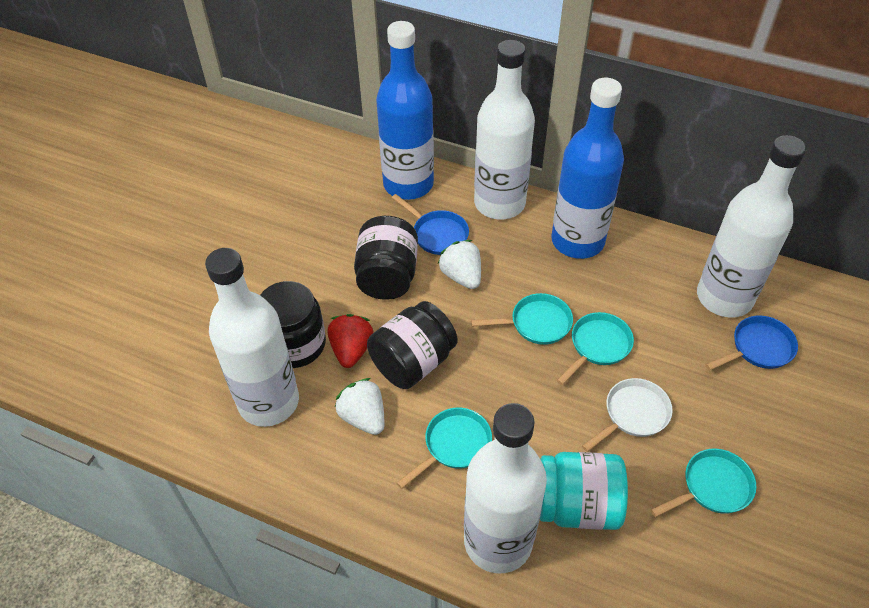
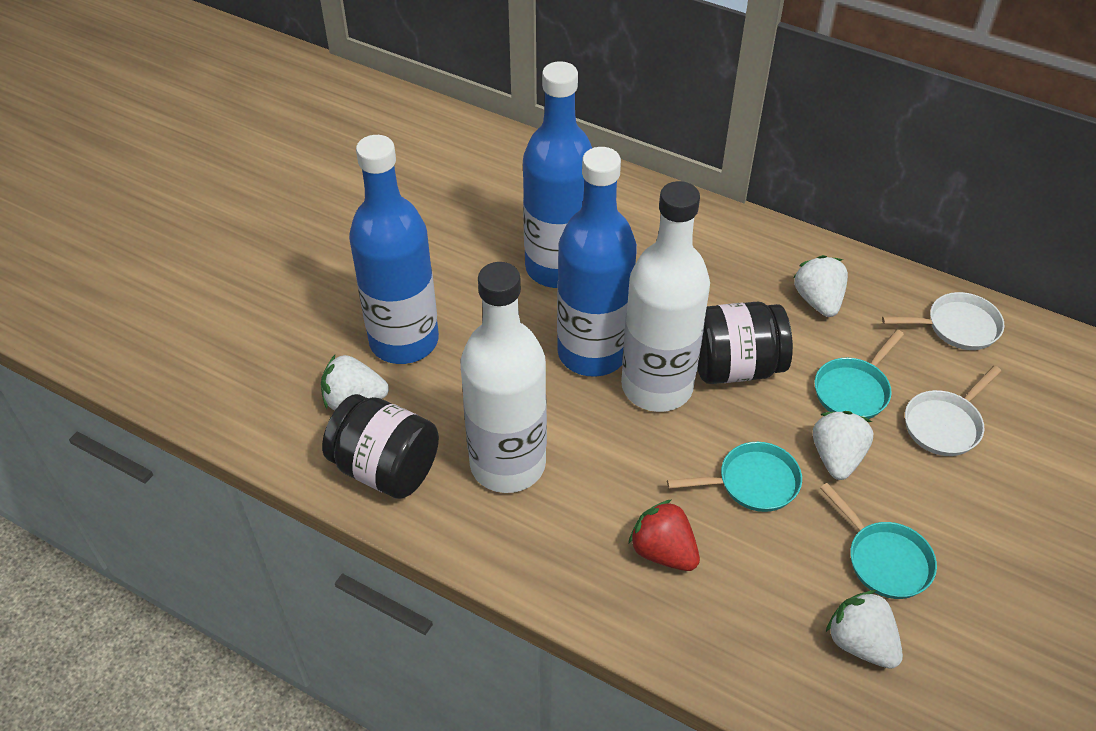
black jar: [260,281,326,368] [354,216,418,300] [367,301,457,389] = 3 -> [322,394,439,499] [697,301,793,384] = 2
blue bottle: [376,21,434,200] [551,78,624,259] = 2 -> [349,135,439,364] [523,61,592,288] [557,147,637,377] = 3
blue pan: [392,194,469,255] [705,315,798,370] = 2 -> none = 0
turquoise jar: [540,452,628,530] = 1 -> none = 0
turquoise pan: [397,408,492,489] [471,293,573,345] [557,312,634,385] [651,448,756,517] = 4 -> [667,442,802,512] [815,330,904,419] [820,483,937,599] = 3
white bottle: [205,248,299,427] [464,403,547,573] [474,40,535,219] [697,135,806,318] = 4 -> [460,262,547,493] [621,181,710,412] = 2
white pan: [582,378,673,452] = 1 -> [882,292,1005,350] [905,366,1001,456] = 2
white strawberry: [335,378,384,435] [438,240,481,289] = 2 -> [321,355,389,411] [793,255,848,317] [813,411,873,480] [826,590,903,669] = 4

